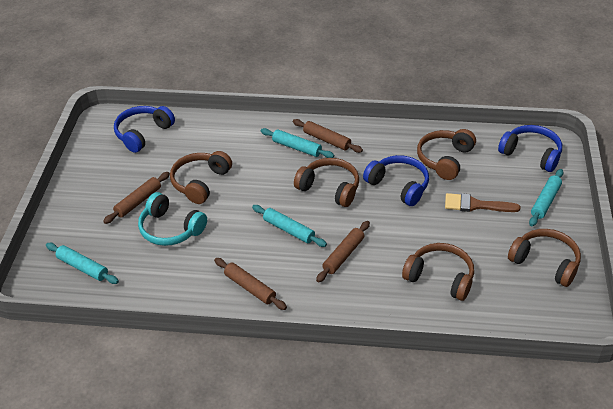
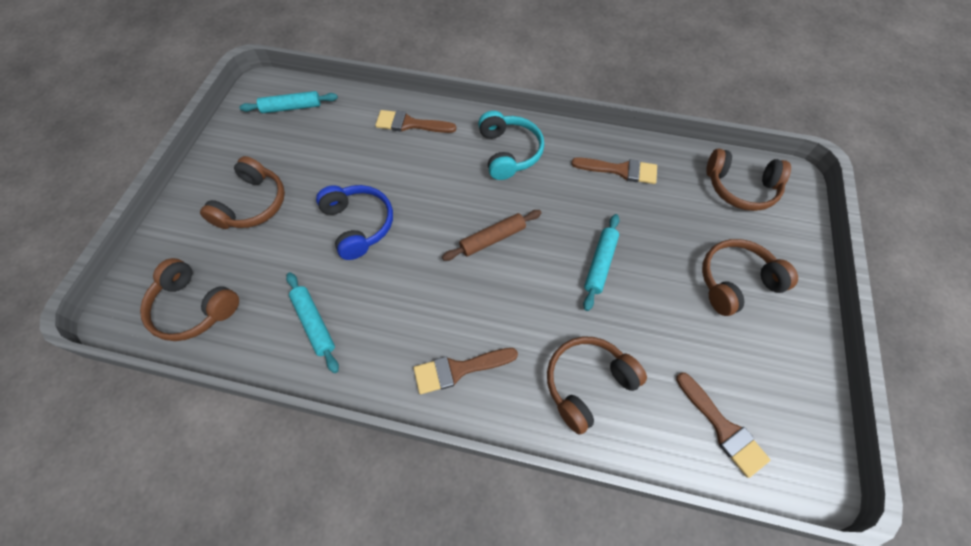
blue headphones: [114,106,175,153] [363,155,429,206] [498,125,562,172] = 3 -> [316,185,393,260] = 1
brown brush: [445,193,520,212] = 1 -> [375,110,456,133] [413,348,518,394] [571,157,657,184] [676,372,770,478] = 4
brown rolling pin: [103,172,170,224] [214,258,287,310] [293,119,363,153] [316,221,370,282] = 4 -> [442,210,541,261] = 1
turquoise rolling pin: [46,243,119,284] [252,205,327,247] [260,128,334,158] [529,169,563,226] = 4 -> [239,91,338,113] [286,272,339,373] [583,214,620,311] = 3

